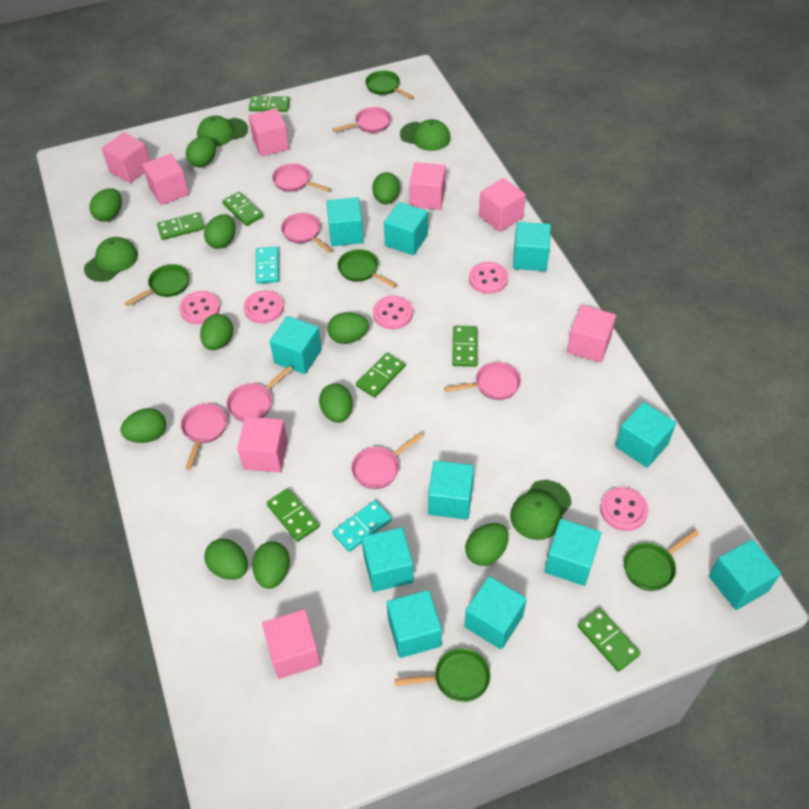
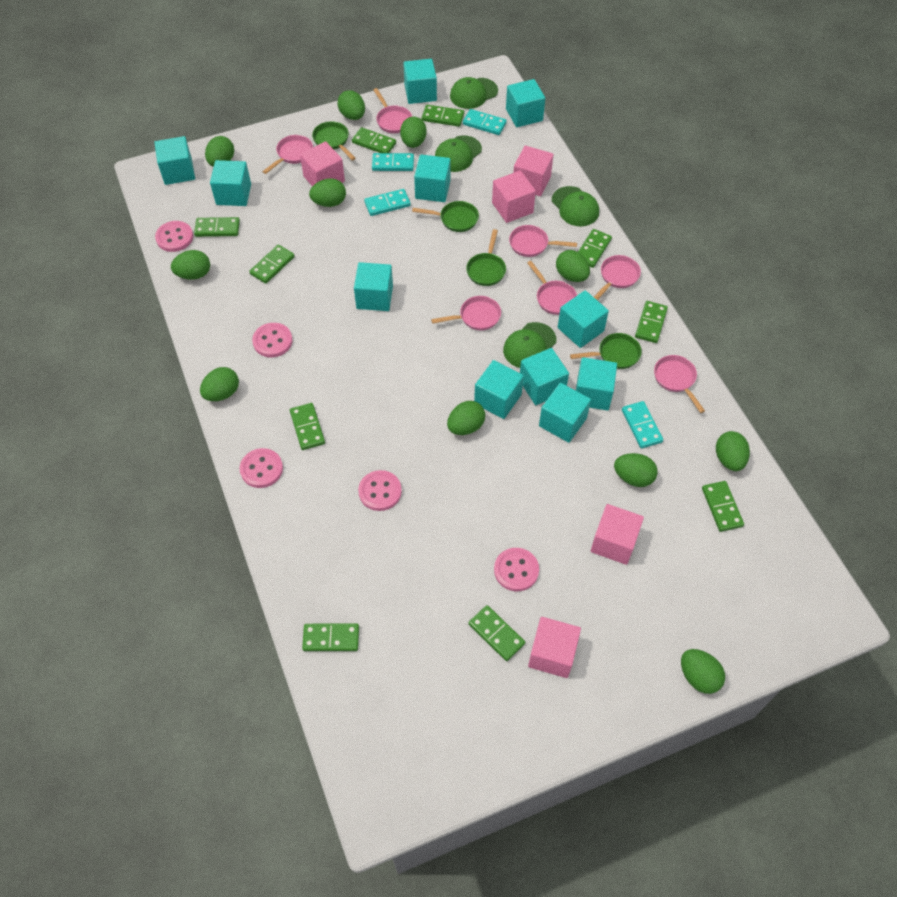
green domino: [157,212,205,240] [222,192,263,226] [249,96,290,112] [267,488,319,542] [356,353,405,397] [452,326,477,367] [578,608,640,672] = 7 -> [194,217,240,237] [249,244,295,284] [290,403,325,450] [302,624,359,651] [352,127,396,153] [422,105,464,127] [468,605,525,661] [578,229,612,268] [635,301,668,343] [702,481,744,532] = 10
green pan: [125,264,189,306] [337,249,397,288] [365,71,414,99] [395,648,490,702] [624,529,699,591] = 5 -> [312,121,356,160] [412,201,479,232] [466,229,506,286] [570,333,642,369] = 4
pink cube: [101,132,150,183] [142,153,189,205] [237,417,288,472] [248,108,289,157] [262,609,321,679] [409,162,446,210] [479,178,526,232] [567,305,616,363] = 8 -> [300,141,345,187] [492,171,536,223] [513,146,554,196] [528,617,581,678] [591,504,644,565] = 5
turquoise domino: [256,247,279,284] [333,500,392,552] = 2 -> [364,189,411,216] [372,153,414,171] [463,109,507,135] [622,401,663,449] = 4

